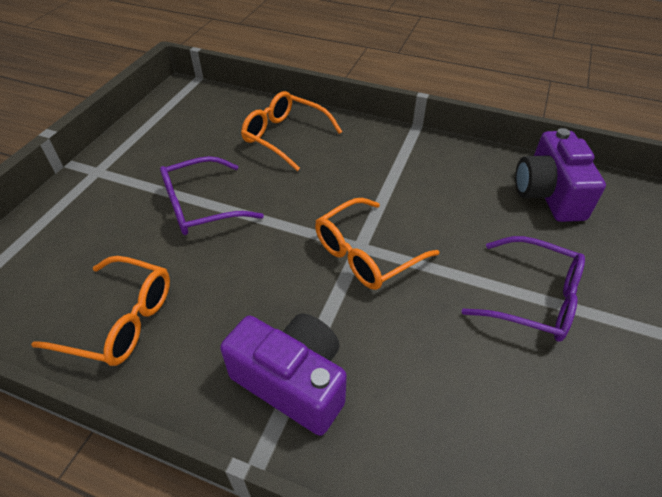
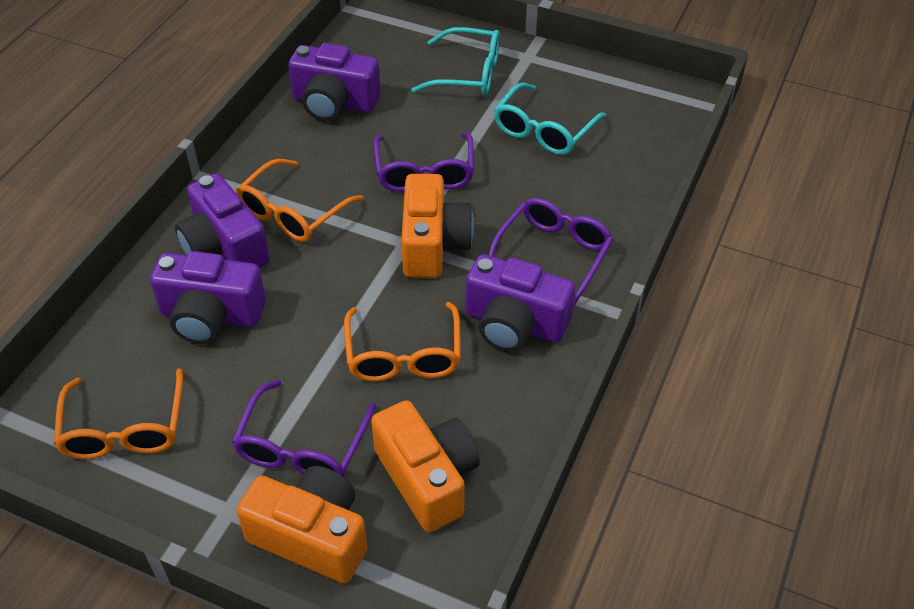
orange camera: none = 0 -> [236,466,367,583] [371,400,480,532] [401,174,474,278] = 3
purple camera: [220,314,347,436] [515,128,606,222] = 2 -> [150,251,266,344] [175,173,270,268] [288,43,381,121] [466,254,575,352] = 4
purple glasses: [160,156,264,235] [462,236,585,342] = 2 -> [232,380,376,477] [374,132,474,192] [488,198,613,307] = 3
turquoise glasses: none = 0 -> [411,27,500,95] [494,83,606,155] = 2

